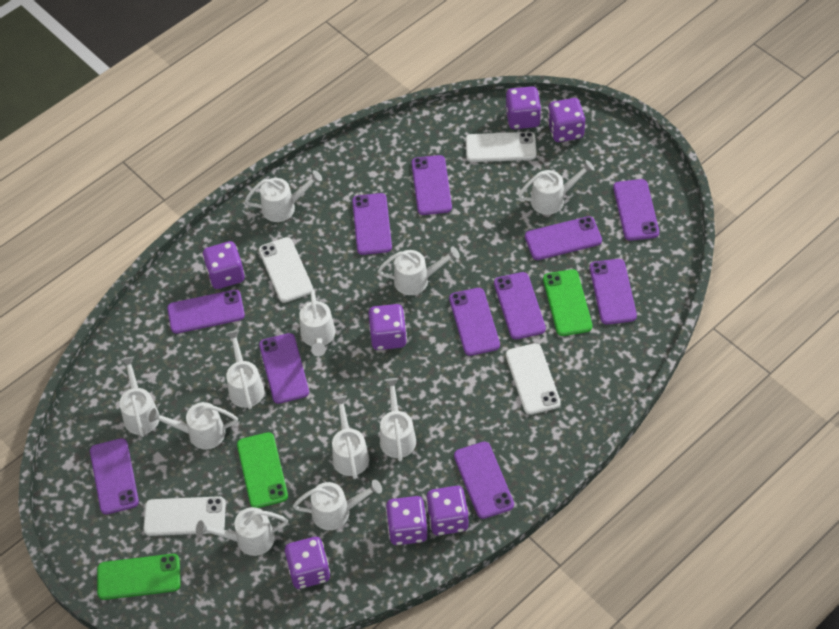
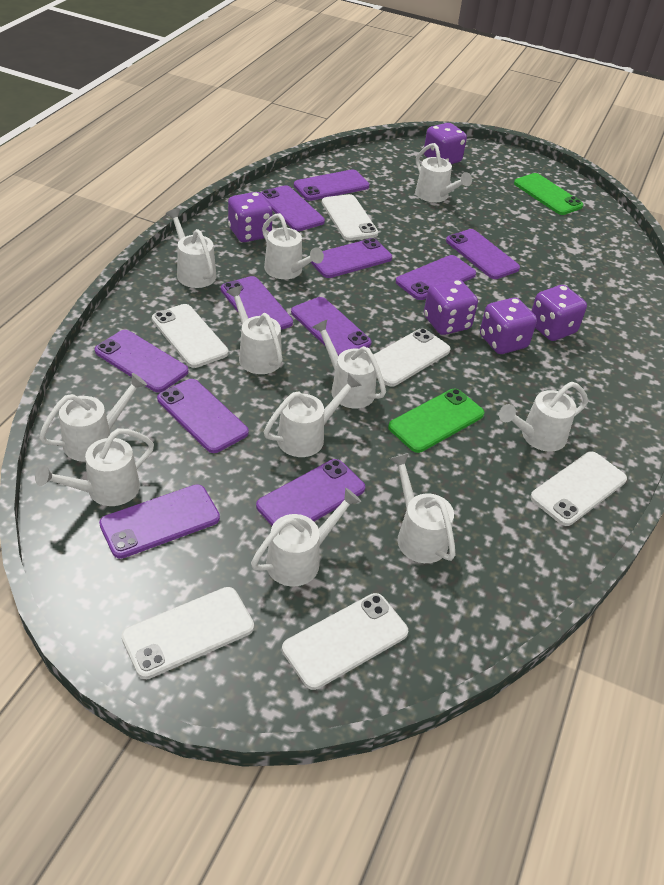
green phone: [97,554,181,600] [237,432,288,508] [543,269,592,336] = 3 -> [388,389,484,453] [514,173,584,215] = 2
purple dice: [203,241,245,289] [285,537,330,589] [368,304,407,350] [386,496,427,545] [426,486,468,536] [506,86,541,129] [547,98,585,142] = 7 -> [228,192,273,242] [424,123,467,164] [424,279,478,335] [480,298,537,354] [532,285,587,341] = 5
white phone: [143,496,226,536] [259,237,313,303] [466,132,537,162] [506,343,561,415] = 4 -> [121,587,254,679] [152,304,229,368] [282,593,408,690] [322,194,378,241] [374,328,451,387] [530,452,627,526] = 6

